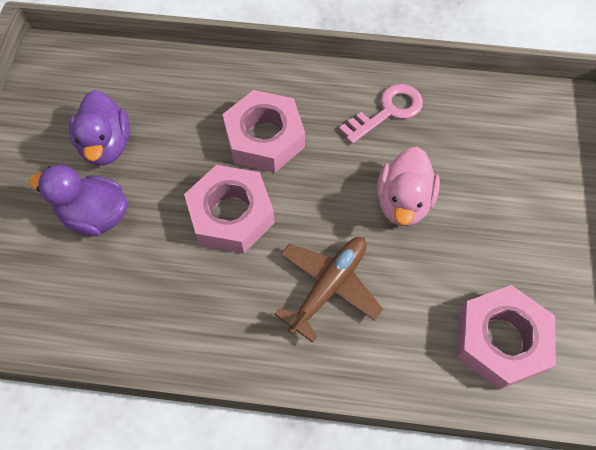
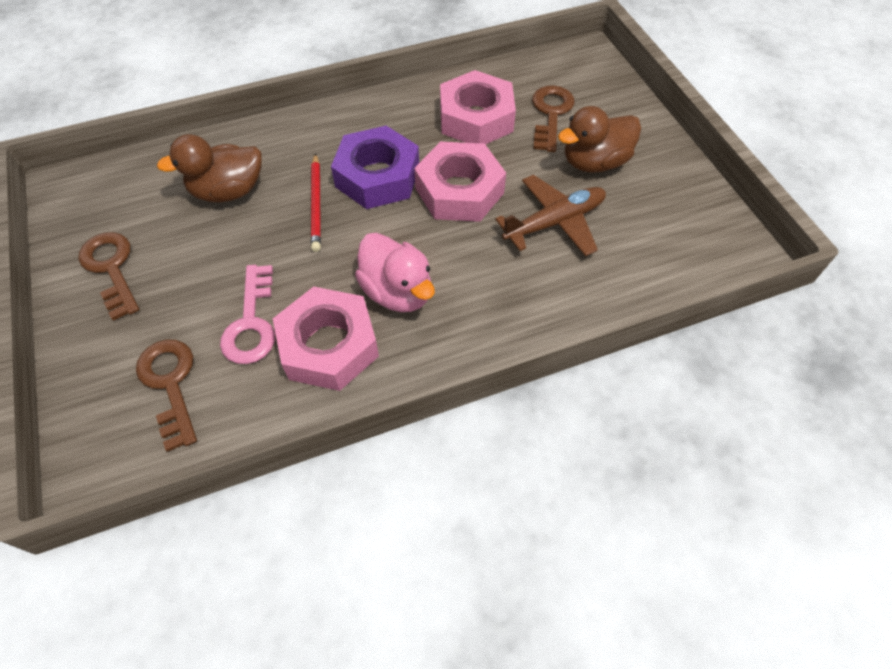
brown duck: none = 0 -> [157,134,262,202] [558,106,641,173] = 2
brown key: none = 0 -> [79,232,139,321] [136,339,197,452] [532,85,574,152] = 3
purple duck: [29,165,128,236] [69,90,130,166] = 2 -> none = 0
purple nut: none = 0 -> [331,126,419,209] = 1
red pencil: none = 0 -> [311,153,321,252] = 1

